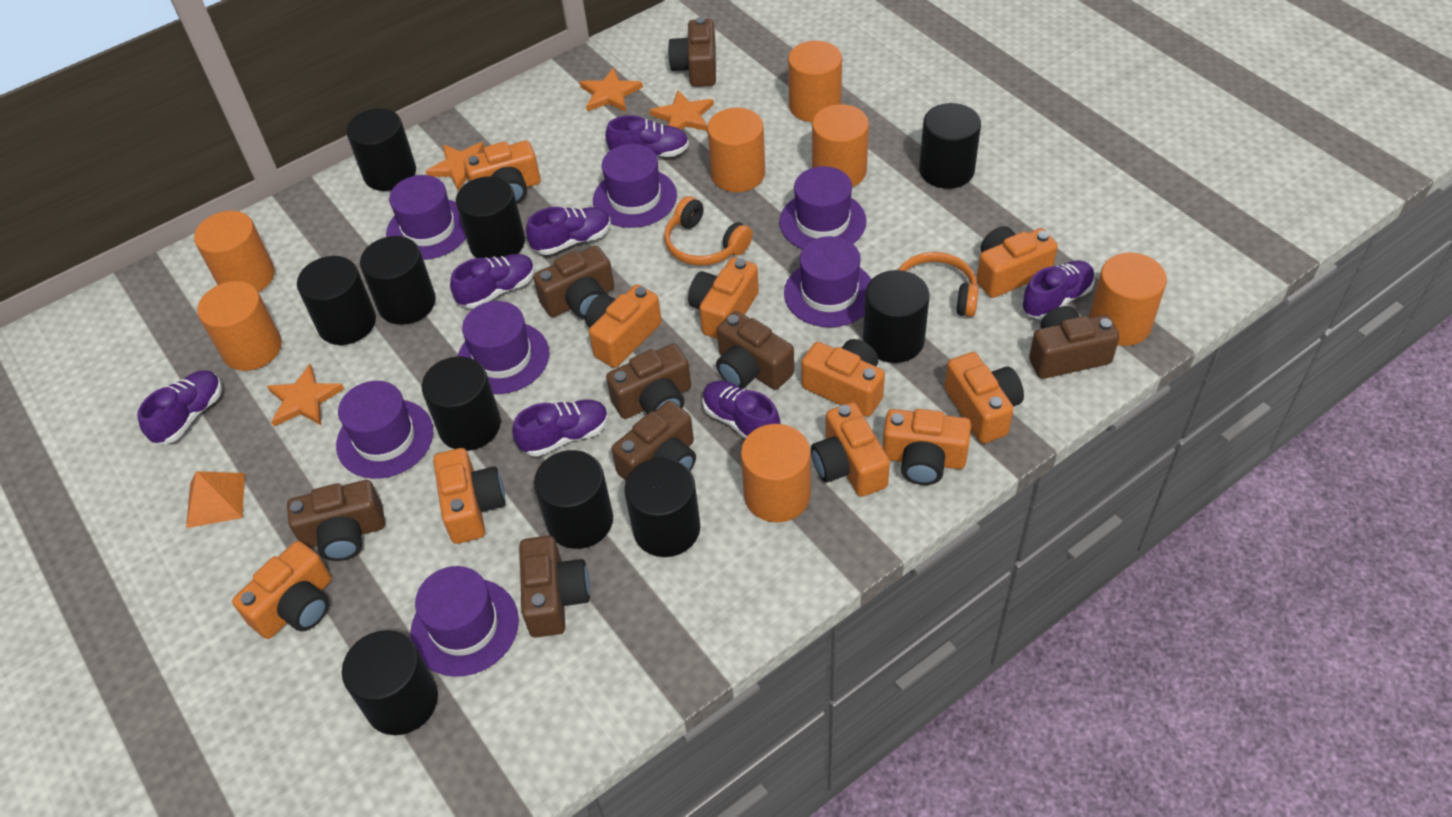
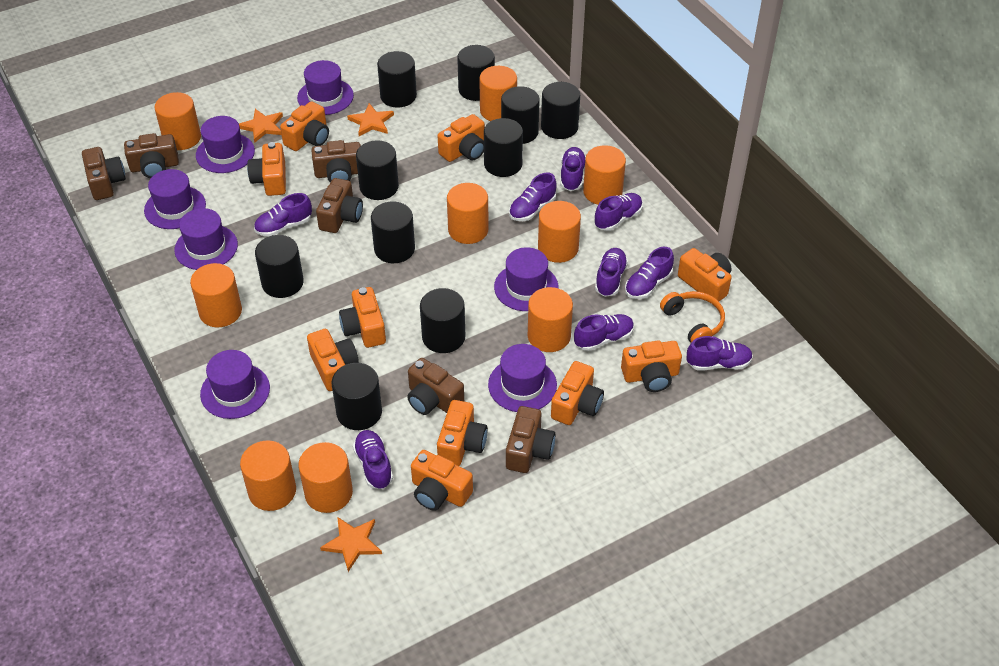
brown camera: [287,480,385,561] [519,535,590,638] [533,246,614,319] [606,344,691,419] [612,401,696,481] [668,17,716,87] [716,311,794,390] [1029,306,1120,379] = 8 -> [82,147,126,200] [124,133,179,178] [311,140,361,183] [316,178,363,233] [407,358,464,415] [506,406,555,473] = 6
orange cylinder: [194,211,275,292] [197,281,282,371] [707,108,765,192] [741,424,811,523] [788,41,842,122] [812,104,869,187] [1089,252,1167,346] = 7 -> [154,92,201,150] [190,263,242,327] [240,440,296,511] [298,442,353,513] [447,183,489,244] [479,66,517,121] [528,287,573,352] [538,201,581,263] [583,145,626,205] = 9
orange headphones: [664,196,753,266] [898,252,979,317] = 2 -> [660,291,725,343] = 1
orange pyramid: [186,471,245,528] = 1 -> none = 0
orange star: [267,364,344,426] [426,142,484,191] [580,68,643,112] [650,91,714,131] = 4 -> [239,109,283,143] [320,517,382,572] [347,103,394,136] = 3
purple shoe: [137,370,222,444] [450,254,535,309] [512,400,608,457] [526,207,611,255] [605,115,689,157] [702,380,780,439] [1022,260,1095,320] = 7 -> [254,193,312,237] [353,430,393,489] [509,172,557,221] [560,147,586,191] [574,314,634,351] [594,193,643,231] [595,248,628,297] [625,247,674,299] [686,336,753,371] = 9

